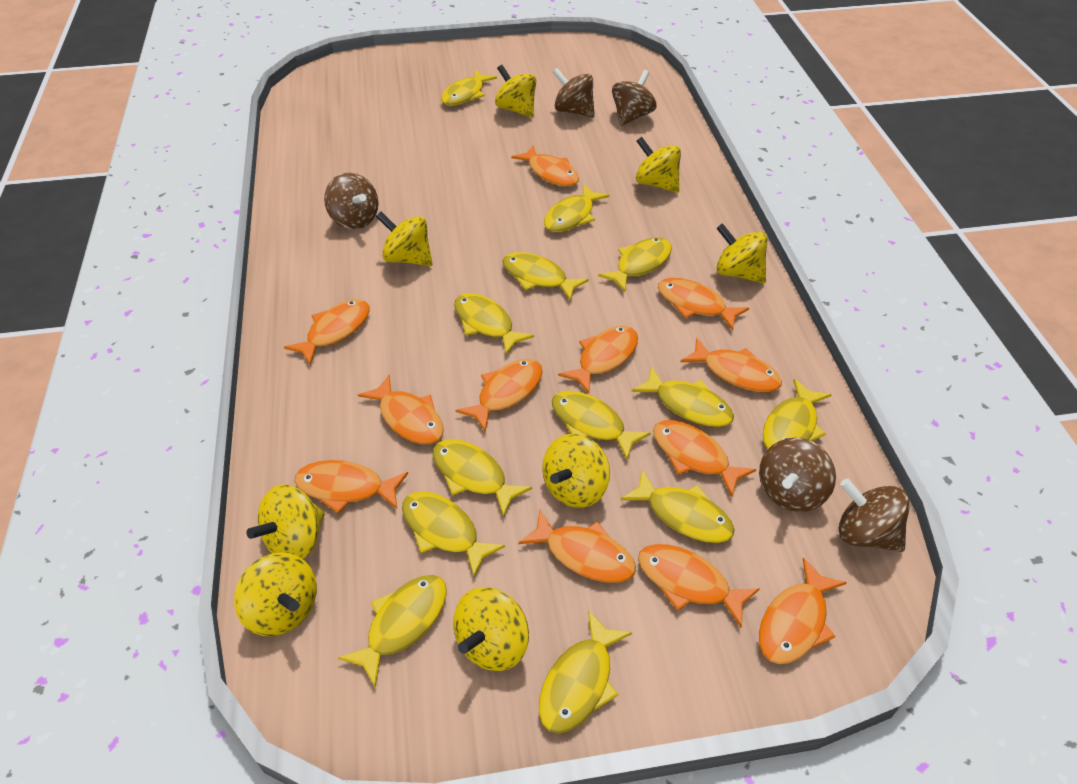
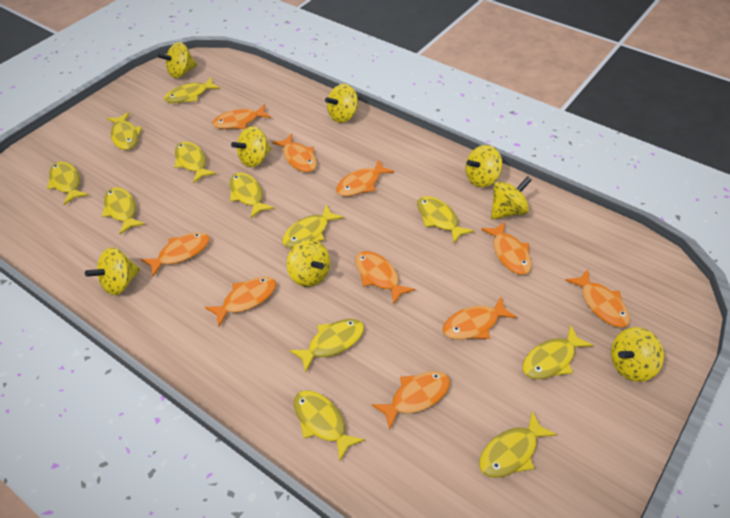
brown spinning top: [324,173,378,230] [553,68,595,117] [612,70,657,126] [759,438,836,512] [838,478,910,552] = 5 -> none = 0
orange fish: [284,299,370,365] [295,460,408,513] [358,375,444,444] [455,359,542,432] [511,145,579,186] [518,510,636,583] [558,326,638,394] [638,544,760,628] [653,420,757,497] [658,278,749,330] [681,338,782,392] [759,558,847,664] = 12 -> [141,232,210,277] [205,277,276,326] [212,104,271,129] [272,134,317,172] [336,159,395,196] [355,251,415,305] [372,371,450,430] [443,297,517,340] [481,222,532,275] [565,269,630,328] = 10
yellow fish: [338,575,447,687] [402,491,505,577] [433,439,532,517] [441,70,497,106] [454,293,534,355] [502,252,589,301] [539,610,632,733] [544,184,610,232] [552,390,651,460] [598,237,672,292] [620,469,735,543] [632,366,734,427] [763,379,832,449] = 13 -> [46,162,88,205] [102,187,145,234] [107,112,142,150] [164,77,220,103] [174,141,216,183] [230,173,274,218] [282,205,344,248] [289,319,364,373] [294,391,365,462] [417,196,474,243] [479,411,557,478] [523,325,593,379] = 12

